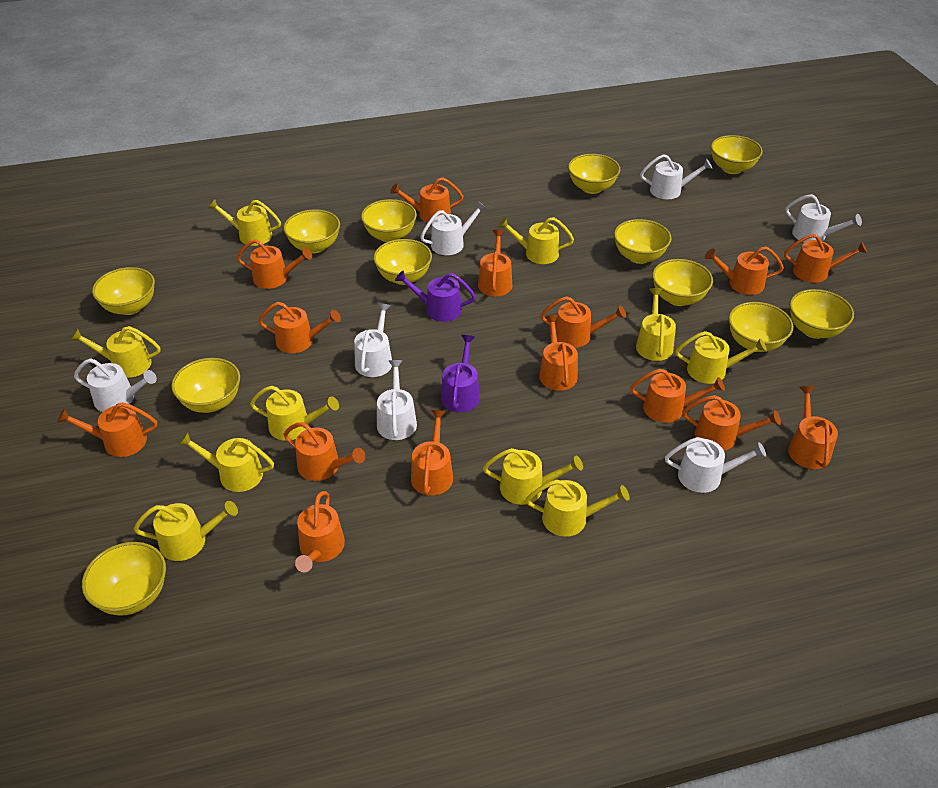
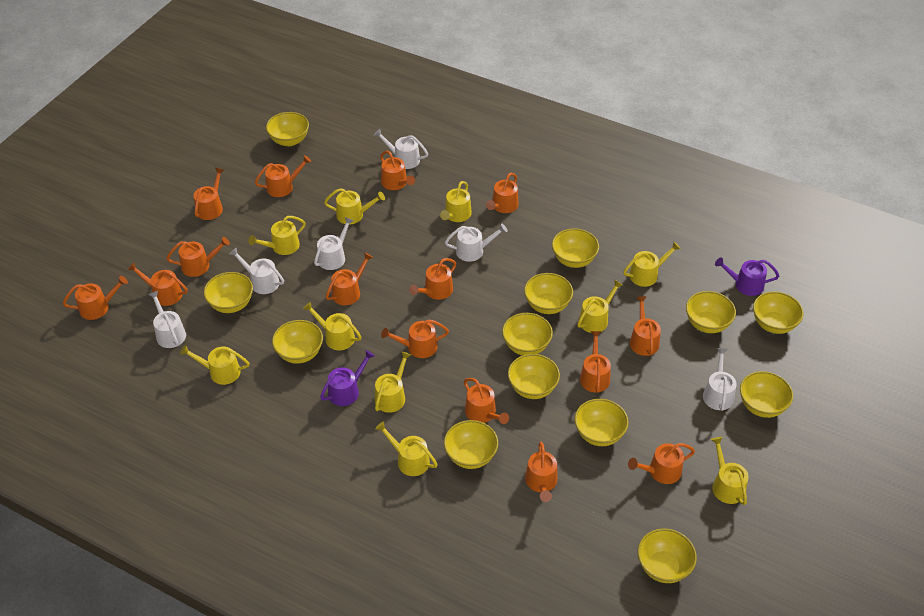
white watering can: [74,358,157,412] [354,303,392,377] [377,360,417,440] [420,201,487,255] [640,154,712,199] [665,437,766,493] [785,194,862,242] = 7 -> [148,291,186,348] [229,247,284,294] [314,217,353,270] [374,129,428,169] [445,223,507,262] [703,348,737,411] = 6
yellow bowl: [82,542,166,616] [92,267,155,315] [171,358,240,413] [283,210,340,253] [361,199,417,242] [373,239,432,285] [568,154,620,194] [614,219,671,264] [652,259,713,306] [711,135,763,174] [729,302,793,352] [790,289,854,339] = 12 -> [204,272,253,313] [266,112,309,146] [272,320,323,364] [444,420,498,469] [502,313,553,355] [508,354,560,399] [524,273,573,314] [552,228,599,268] [575,399,629,446] [638,528,697,583] [686,291,736,333] [740,371,793,418] [753,292,804,334] = 13

